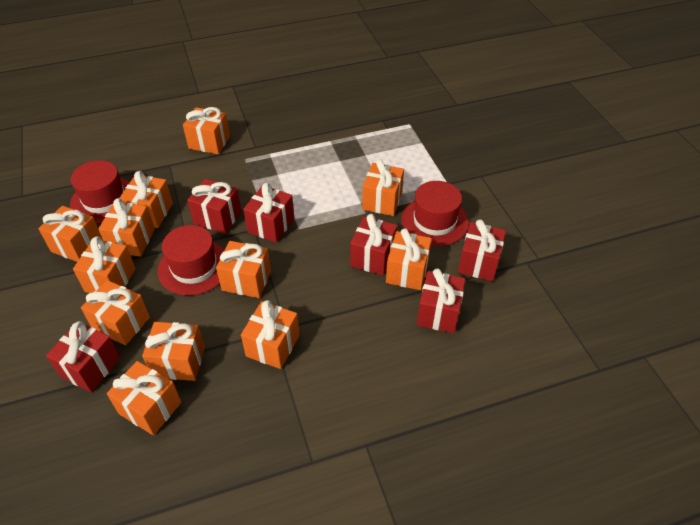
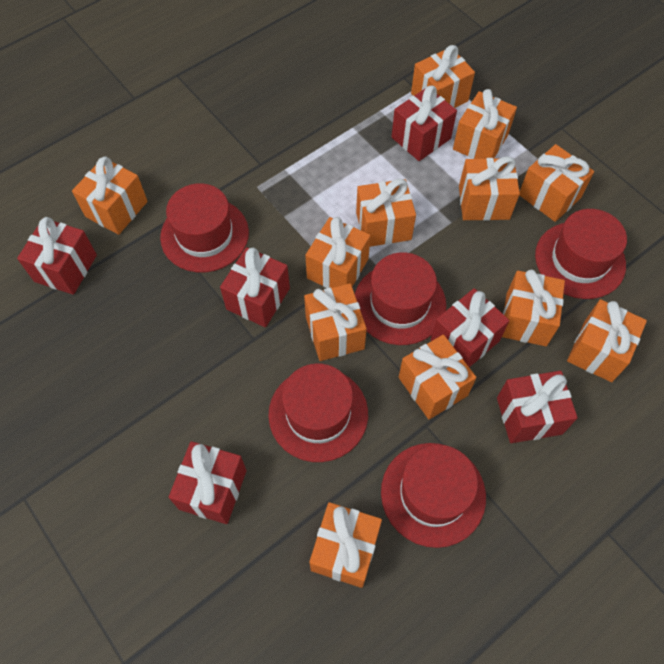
red hat: [70,160,130,223] [157,225,225,296] [401,181,469,246] = 3 -> [160,183,249,272] [268,364,368,462] [355,252,446,345] [381,443,486,548] [535,209,627,299] = 5

